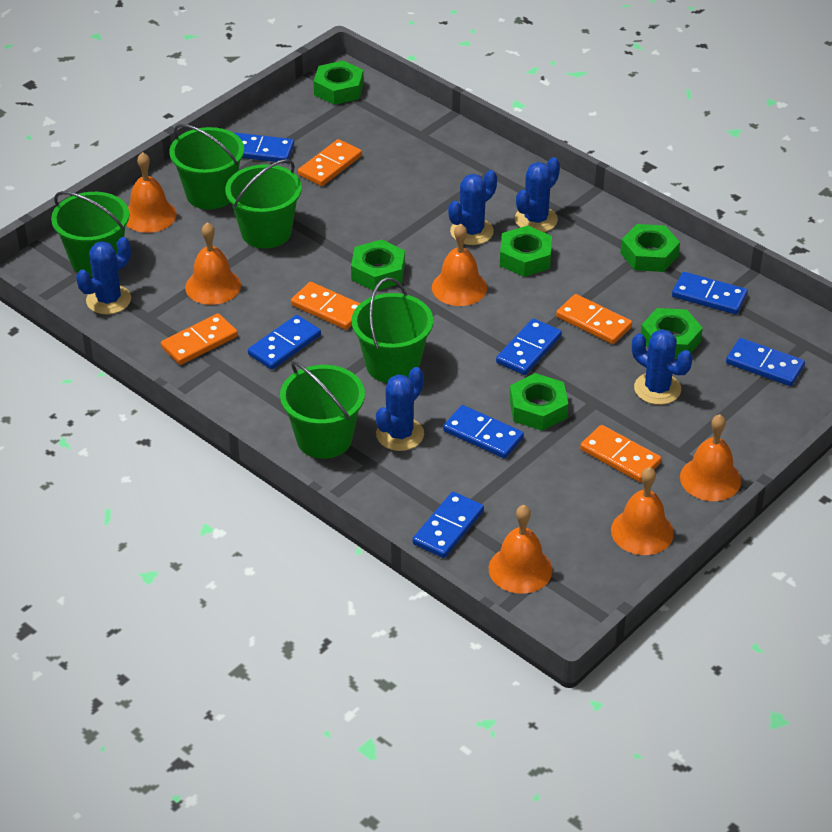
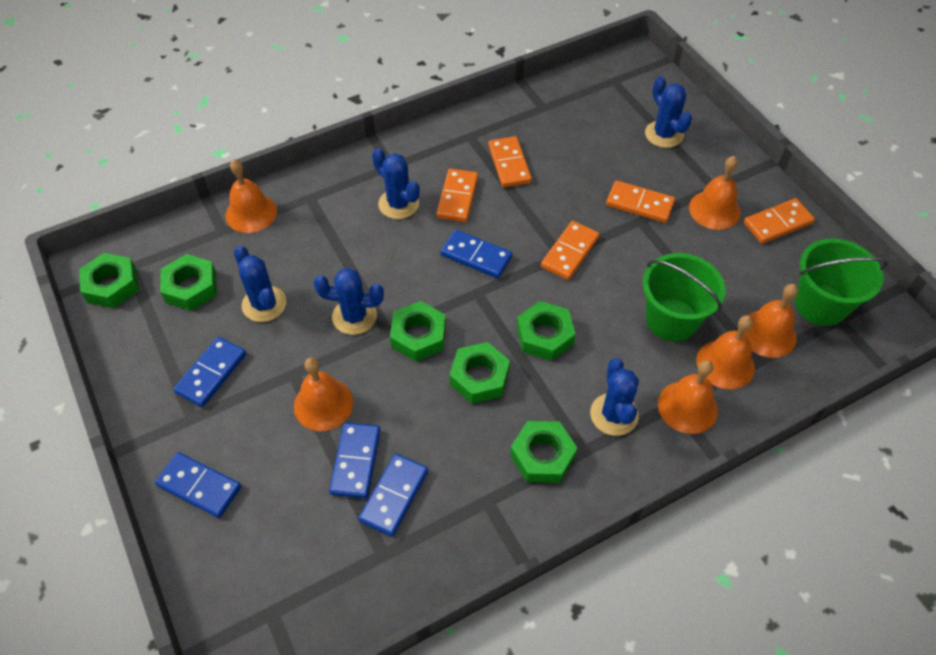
blue domino: [234,132,294,163] [248,315,321,370] [413,492,484,558] [443,405,524,459] [496,319,562,375] [672,272,748,314] [726,338,805,386] = 7 -> [155,452,241,518] [173,337,246,407] [329,422,381,499] [358,453,428,537] [440,230,513,278] = 5
green bucket: [51,191,129,277] [169,124,244,210] [225,159,302,249] [280,361,365,459] [351,277,433,383] = 5 -> [643,253,726,341] [795,239,888,326] = 2

